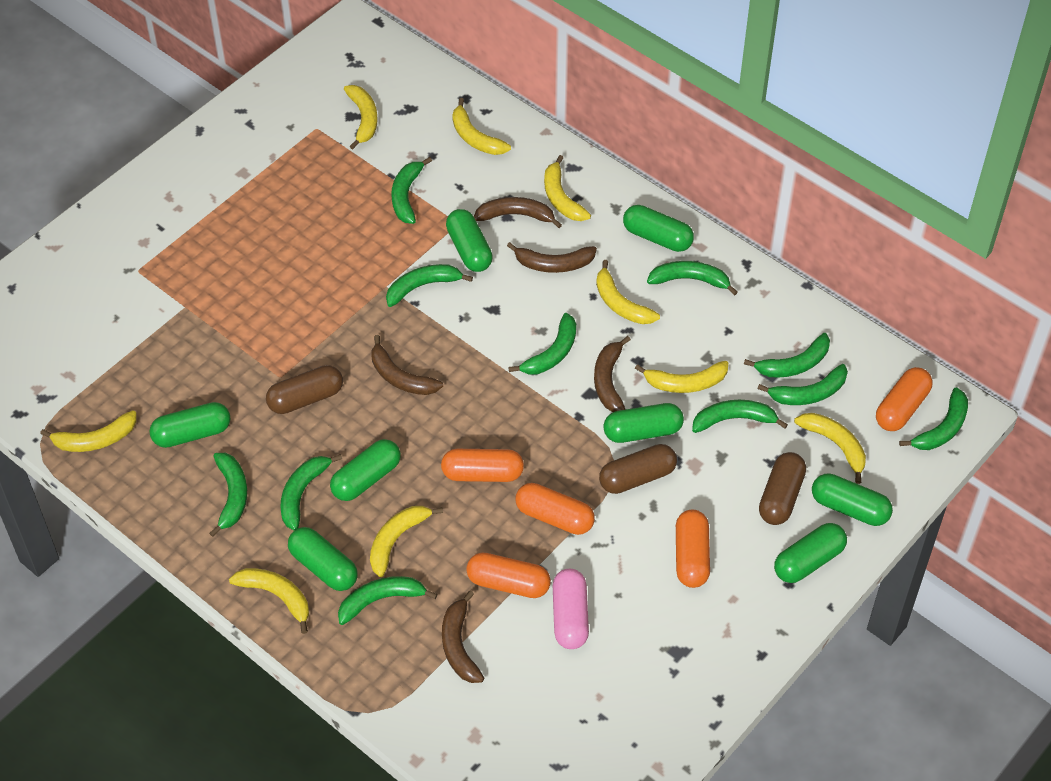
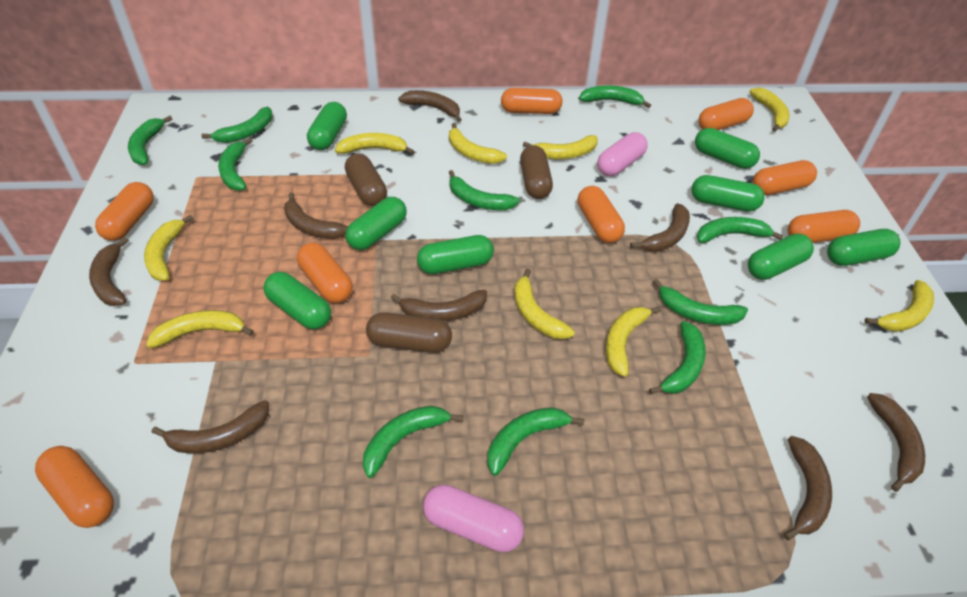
brown banana: [372,335,443,395] [442,590,484,683] [474,197,562,228] [507,242,597,273] [594,336,631,412] = 5 -> [89,237,129,306] [152,400,269,453] [284,192,348,239] [391,290,487,321] [398,90,462,122] [630,203,690,252] [784,436,832,540] [867,393,925,492] = 8
green banana: [209,453,247,537] [280,454,342,531] [338,576,437,625] [386,264,473,307] [391,157,432,224] [508,313,576,374] [647,261,738,296] [692,400,788,433] [744,333,830,378] [757,364,848,405] [899,387,968,450] = 11 -> [128,116,173,165] [201,107,273,143] [218,138,253,191] [363,406,463,478] [449,170,520,210] [488,407,584,476] [579,85,651,108] [649,321,706,394] [653,279,748,325] [697,217,784,243] = 10
orange capsule: [441,449,524,482] [466,553,551,598] [516,483,595,535] [676,510,710,588] [876,367,933,431] = 5 -> [35,446,114,528] [95,182,154,241] [297,243,353,303] [501,88,563,114] [578,186,625,243] [698,98,754,130] [753,160,817,195] [788,210,860,243] = 8
pink capsule: [553,569,589,649] = 1 -> [423,485,524,552] [597,132,648,176] = 2

